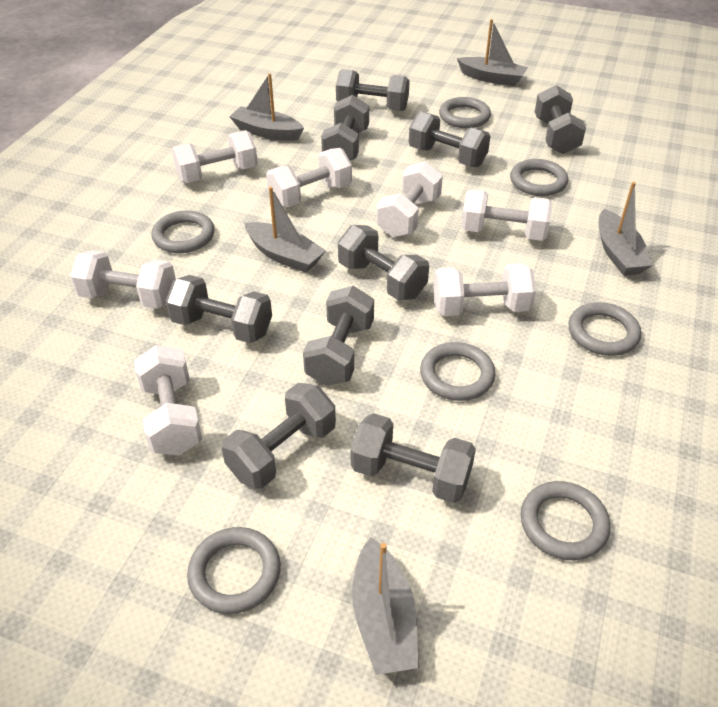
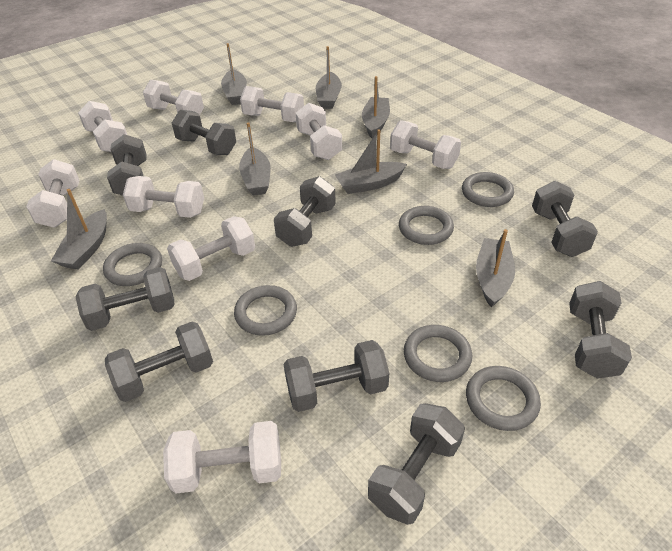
grey boat: [229,73,304,141] [244,186,326,273] [352,537,419,675] [457,19,528,86] [599,182,653,276] = 5 -> [51,189,107,270] [221,43,247,105] [239,122,271,196] [316,46,342,109] [335,129,407,194] [362,76,390,138] [476,229,515,308] = 7
grey ring: [151,210,214,253] [187,527,281,614] [420,342,495,401] [439,97,491,128] [510,159,568,196] [520,481,610,560] [569,302,641,356] = 7 -> [103,243,162,286] [234,285,297,336] [399,206,454,245] [404,325,472,382] [462,172,514,207] [466,366,541,431] = 6
white dumbbell: [70,250,176,309] [134,345,202,455] [172,130,258,183] [266,148,352,207] [376,161,443,238] [433,263,536,316] [461,189,553,241] = 7 -> [26,159,80,228] [78,101,127,152] [123,176,204,218] [143,80,204,115] [163,421,281,493] [167,216,255,281] [240,86,304,122] [296,103,342,160] [390,120,461,169] = 9

